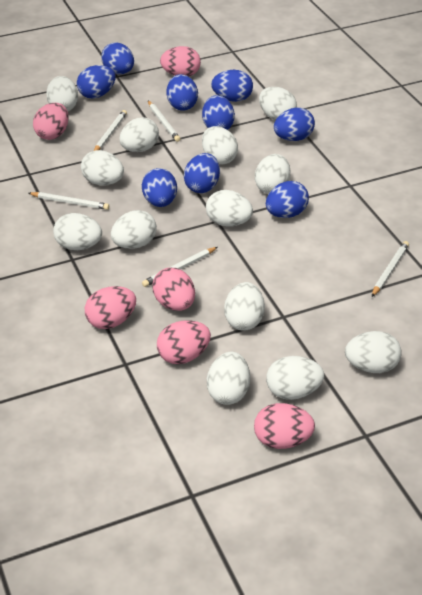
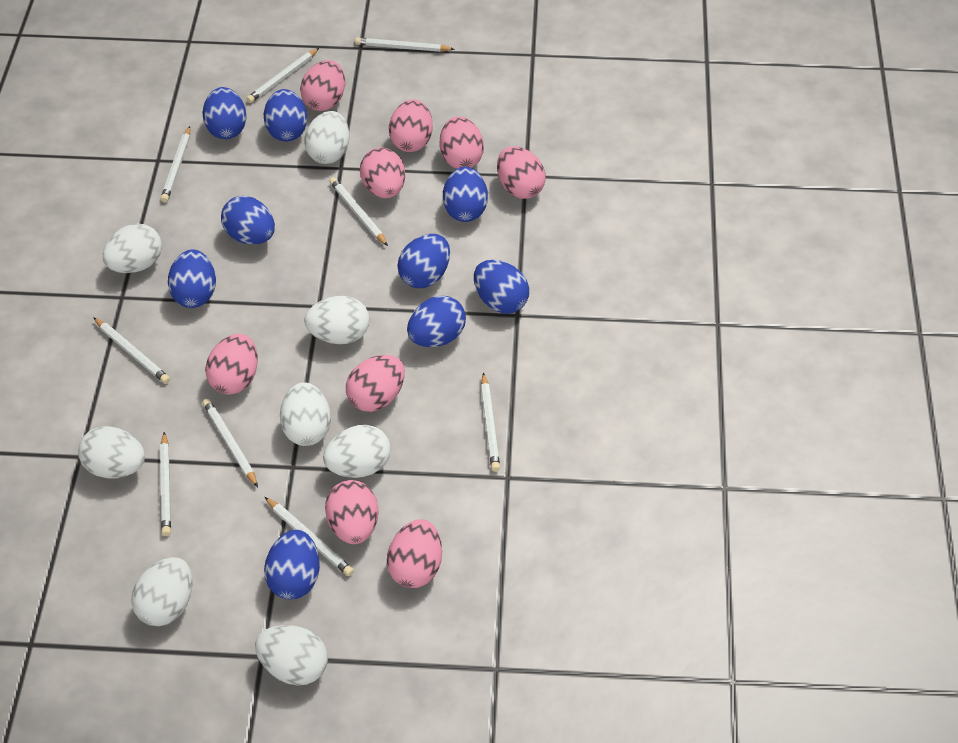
pink egg: [33,103,69,140] [85,286,136,329] [152,268,195,311] [157,320,211,364] [160,46,201,77] [254,403,315,449] = 6 -> [205,334,258,395] [300,60,345,111] [325,480,378,544] [346,355,405,412] [360,147,405,198] [387,519,442,588] [389,99,433,152] [440,116,484,169] [497,146,546,199] = 9
white egg: [46,76,78,111] [53,213,102,250] [81,150,124,186] [111,210,157,249] [120,117,159,152] [202,126,238,165] [206,190,253,227] [207,352,250,405] [224,282,265,331] [255,154,290,194] [259,87,297,121] [266,356,324,400] [345,331,402,373] = 13 -> [78,426,145,478] [103,224,162,273] [131,557,192,626] [255,625,328,686] [280,382,331,446] [304,111,350,164] [304,296,369,344] [323,425,391,478] = 8
white pencil: [28,192,109,210] [94,110,127,151] [142,247,217,287] [148,101,180,142] [372,241,409,297] = 5 -> [93,317,170,384] [160,432,171,536] [161,126,190,202] [203,398,258,487] [246,48,319,103] [265,497,354,576] [329,177,388,246] [355,37,455,52] [481,372,500,472] = 9

